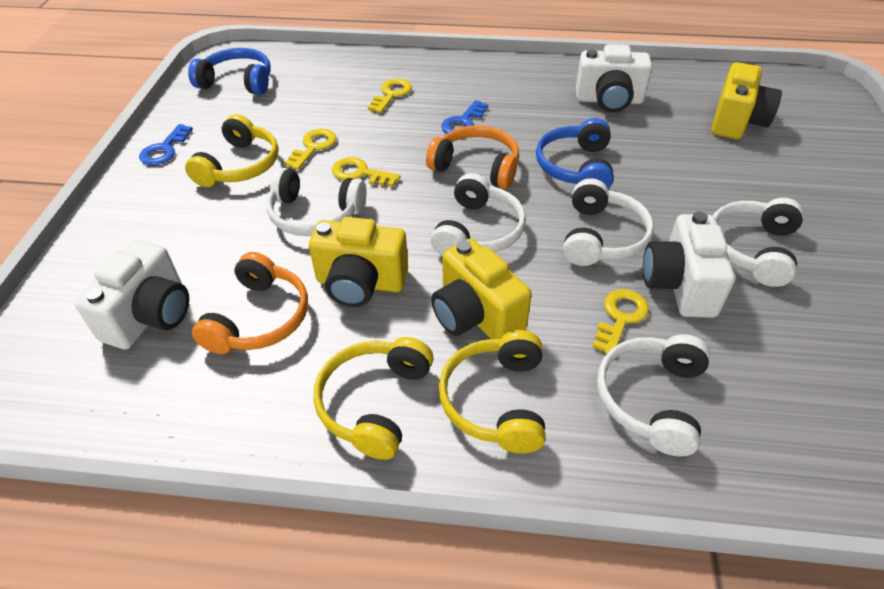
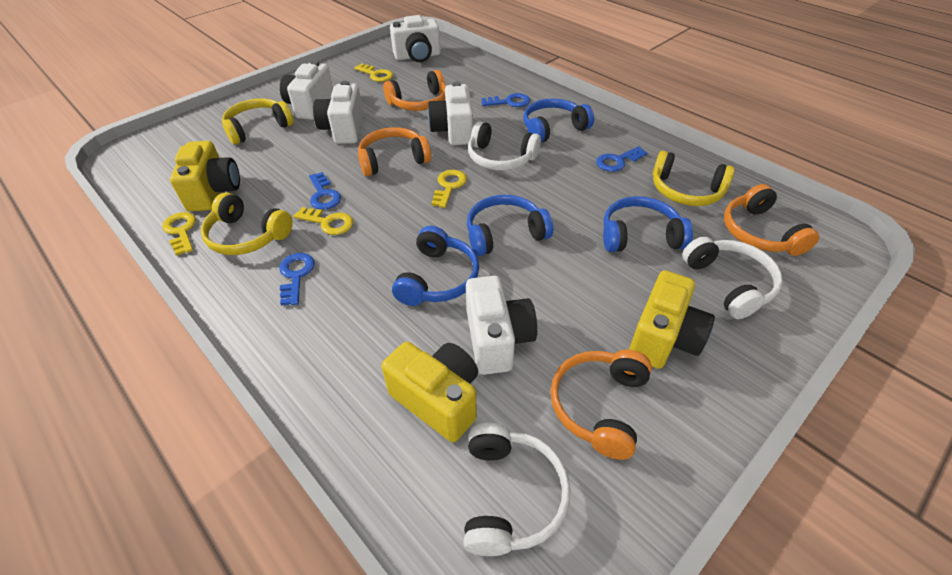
blue headphones: [188,48,271,95] [536,118,614,189] = 2 -> [392,226,479,306] [467,195,553,256] [523,98,594,143] [603,196,693,252] = 4
blue key: [139,124,193,165] [441,100,488,134] = 2 -> [279,253,315,305] [309,172,341,210] [482,93,530,107] [596,146,647,172] = 4
orange headphones: [192,252,308,354] [426,125,519,189] = 2 -> [358,127,431,176] [383,70,446,111] [550,349,652,460] [724,184,819,256] = 4
white camera: [75,240,189,349] [576,44,652,112] [643,211,735,318] = 3 -> [280,60,333,120] [313,81,363,144] [390,15,440,62] [427,82,473,145] [466,276,537,375] = 5
white headphones: [266,167,366,236] [431,173,526,256] [563,178,654,266] [597,334,710,456] [713,198,803,287] = 5 -> [464,423,570,556] [468,121,541,170] [682,237,782,319] = 3

